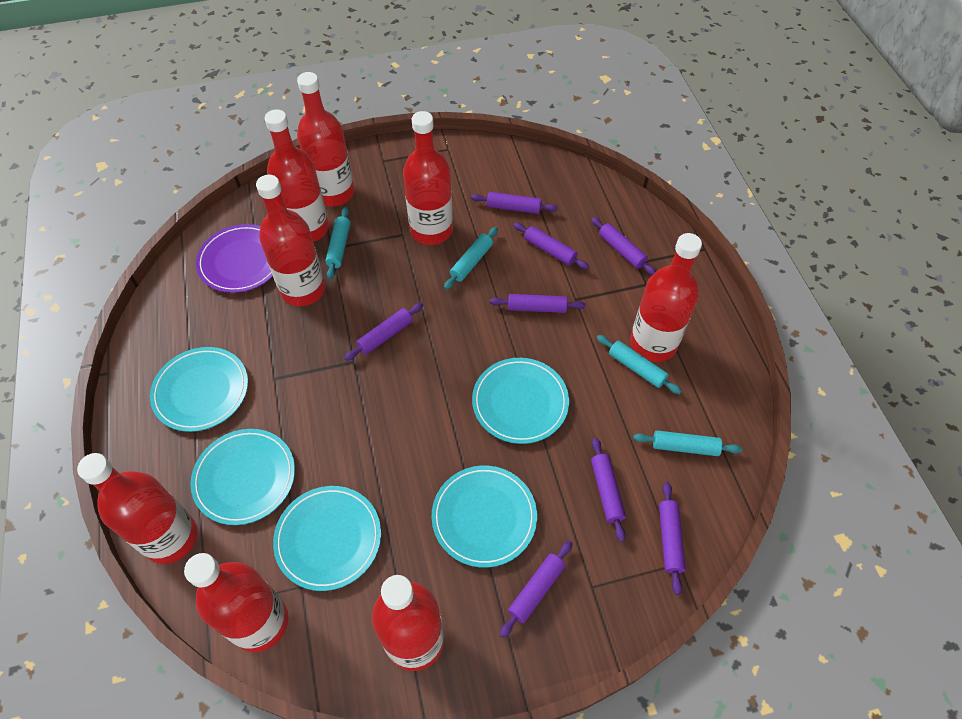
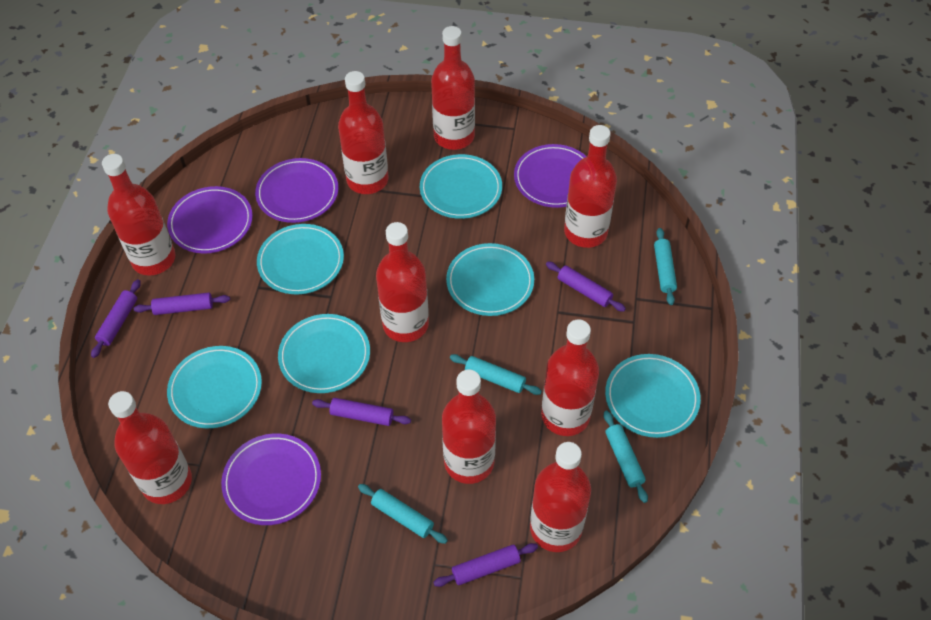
purple plate: [196,224,273,293] = 1 -> [167,186,253,254] [221,433,321,525] [255,158,339,223] [514,144,587,208] = 4
purple rolling pin: [344,303,424,361] [471,192,558,214] [490,294,586,313] [500,541,573,638] [513,223,589,270] [591,217,656,275] [591,437,626,542] [659,482,686,595] = 8 -> [91,279,141,358] [134,293,230,315] [312,398,411,426] [433,543,538,587] [546,261,626,312] = 5
red bottle: [77,453,197,564] [184,553,289,652] [256,175,325,306] [265,109,329,242] [297,72,355,207] [372,575,444,671] [403,111,453,245] [630,233,702,362] = 8 -> [102,154,176,276] [108,391,192,504] [338,71,389,194] [376,222,429,342] [431,26,475,150] [442,369,496,484] [530,442,591,552] [541,319,599,436] [564,125,617,248] = 9
turquoise plate: [150,347,248,432] [191,429,295,525] [273,486,381,591] [432,466,537,568] [472,358,569,444] = 5 -> [167,346,262,428] [257,224,344,294] [278,314,370,393] [420,154,502,219] [446,243,534,316] [605,354,701,438] = 6

